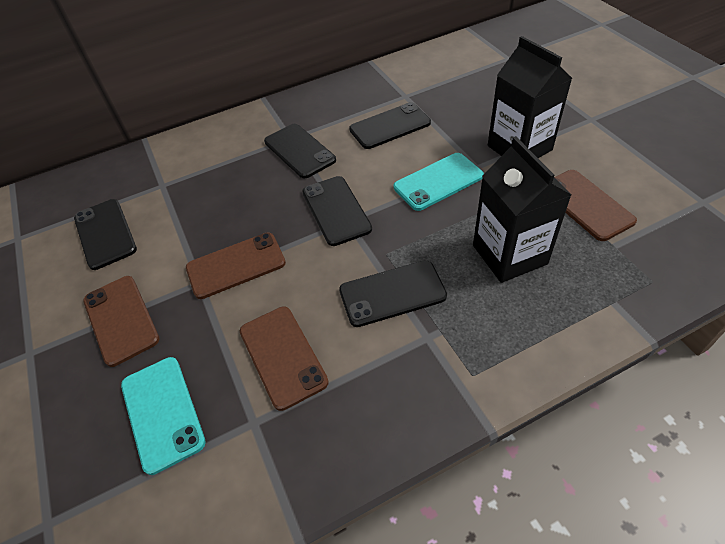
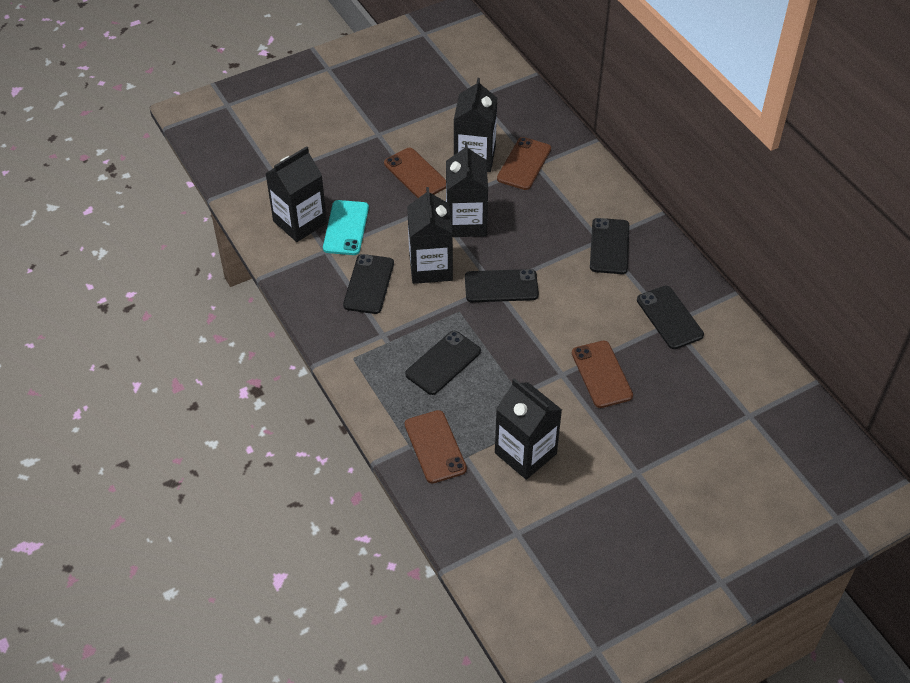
black carton: [473,136,571,283] [488,36,572,158] = 2 -> [265,146,327,242] [407,187,453,284] [446,142,488,237] [454,78,497,172] [495,378,562,480] = 5
turquoise phone: [121,357,206,475] [394,153,484,211] = 2 -> [323,200,369,255] = 1

